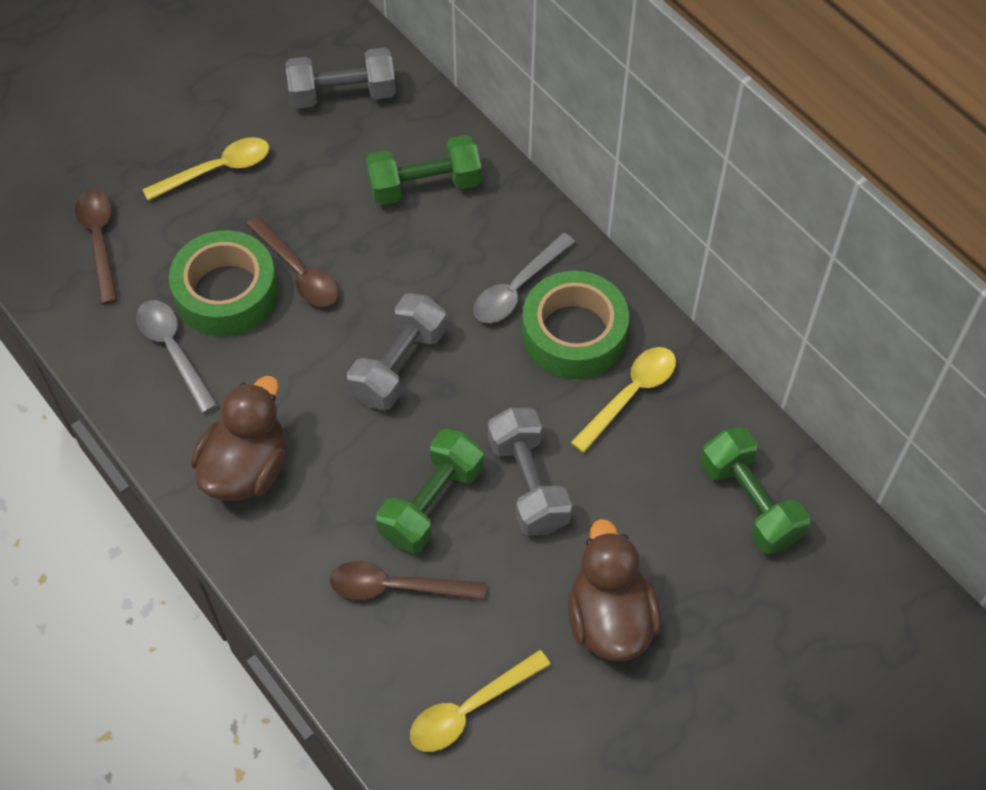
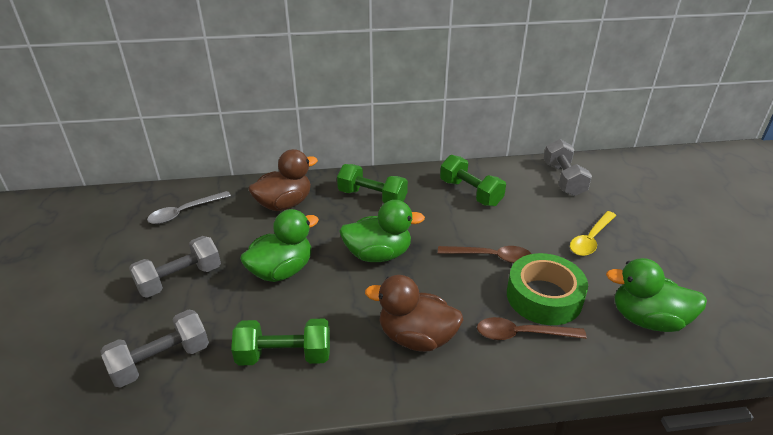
brown spoon: [75,189,118,304] [246,215,338,307] [330,561,486,600] = 3 -> [438,246,531,263] [477,317,587,340] = 2
green duck: none = 0 -> [240,209,319,282] [339,200,425,262] [606,258,707,332] = 3
green tape: [169,230,278,336] [522,271,629,379] = 2 -> [507,253,588,325] = 1
grey spoon: [136,300,218,413] [473,233,575,323] = 2 -> [147,191,231,224] = 1
yellow spoon: [142,137,270,201] [410,650,551,752] [570,347,676,453] = 3 -> [570,211,616,256] = 1

